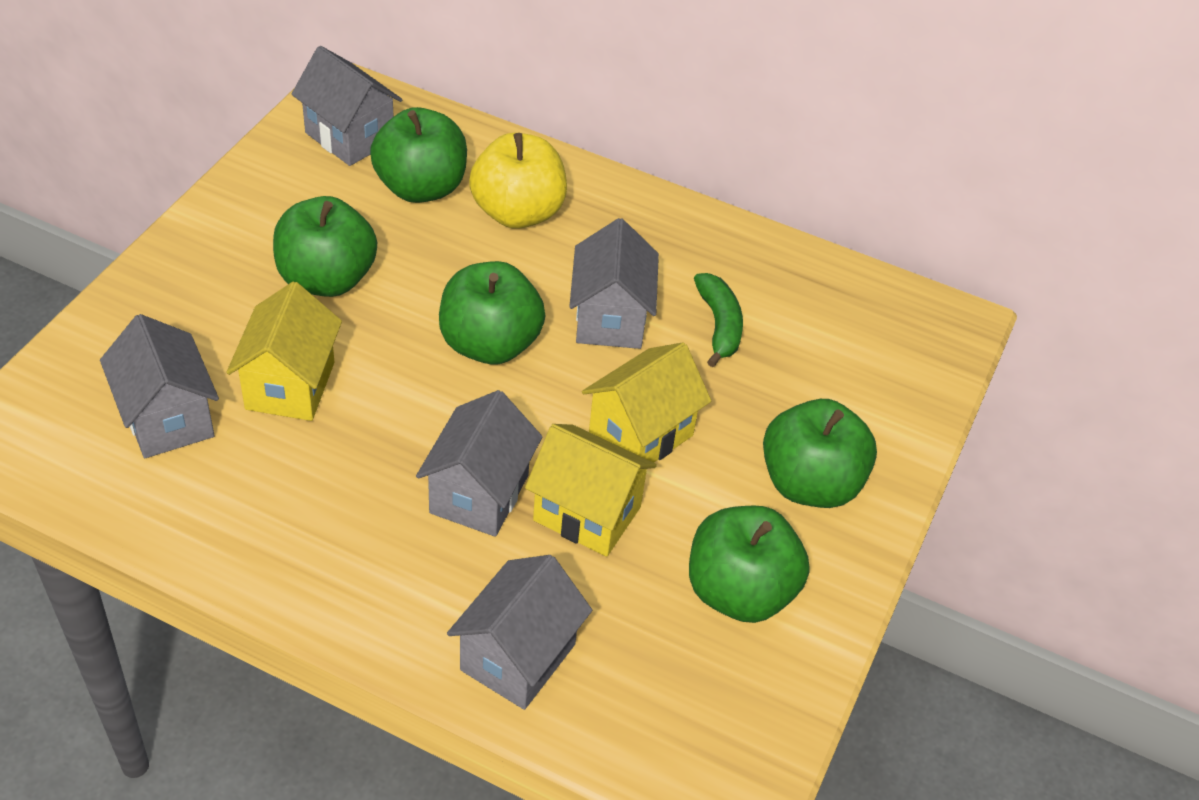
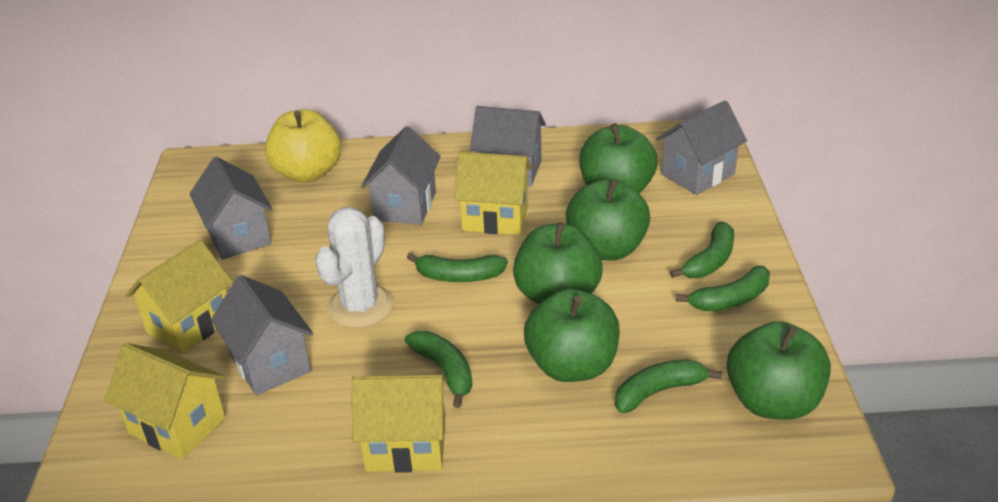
green banana: [694,273,743,367] = 1 -> [405,331,472,408] [407,253,508,282] [615,359,722,413] [670,222,734,278] [675,266,770,311] = 5
white cactus: none = 0 -> [315,207,394,328] = 1
yellow house: [226,281,342,421] [525,424,657,557] [582,342,711,463] = 3 -> [104,343,225,460] [125,240,233,354] [352,375,447,473] [454,152,532,235] = 4

